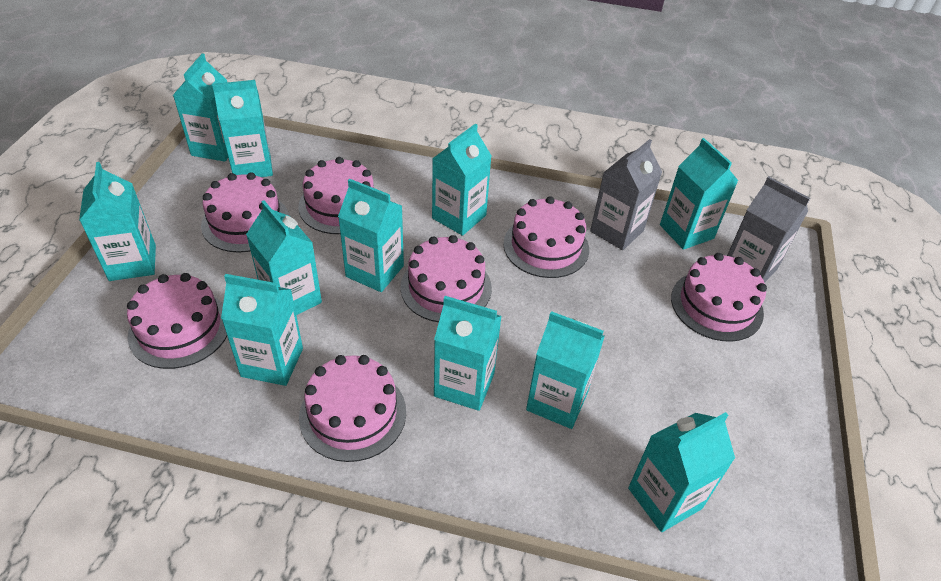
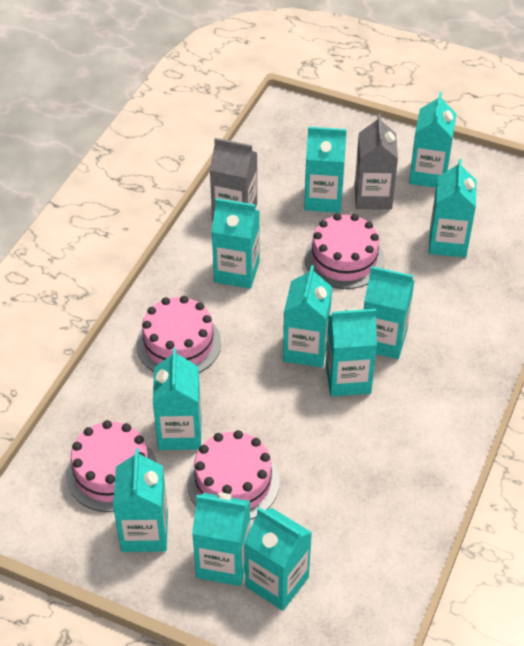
pink cake: [127,273,227,369] [201,172,289,253] [298,157,374,234] [299,355,406,462] [400,235,492,322] [503,196,589,278] [671,253,767,342] = 7 -> [66,420,157,512] [136,296,221,373] [187,430,280,520] [305,213,385,289] = 4

